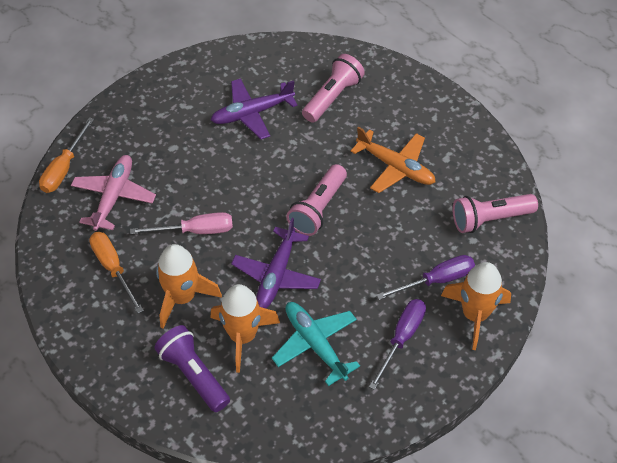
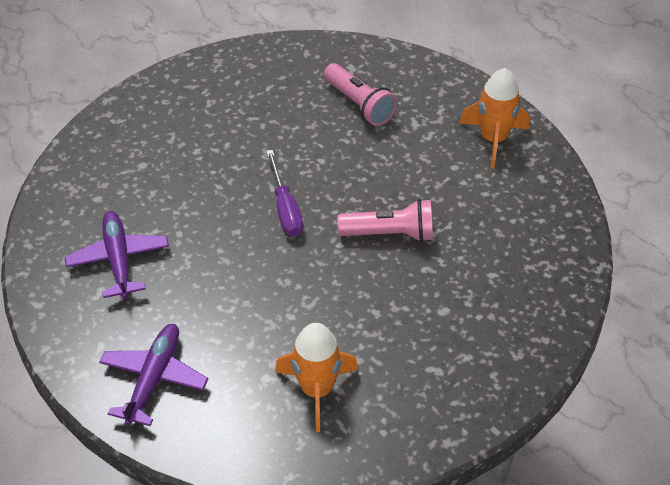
orange plane: [350,127,435,193] = 1 -> none = 0
orange rocket: [156,244,222,328] [210,284,280,373] [441,262,511,350] = 3 -> [275,323,358,432] [459,68,530,169] = 2
orange screwdriver: [39,117,94,193] [89,232,144,314] = 2 -> none = 0
pink flashlight: [286,164,347,236] [302,54,365,123] [453,194,538,233] = 3 -> [324,63,397,126] [337,199,433,242] = 2
pink plane: [71,155,156,231] = 1 -> none = 0
pink screwdriver: [130,212,233,234] = 1 -> none = 0
purple flashlight: [154,325,230,412] = 1 -> none = 0
purple screwdriver: [369,299,426,390] [376,255,475,300] = 2 -> [266,150,303,236] = 1
turquoise plane: [272,302,360,386] = 1 -> none = 0

